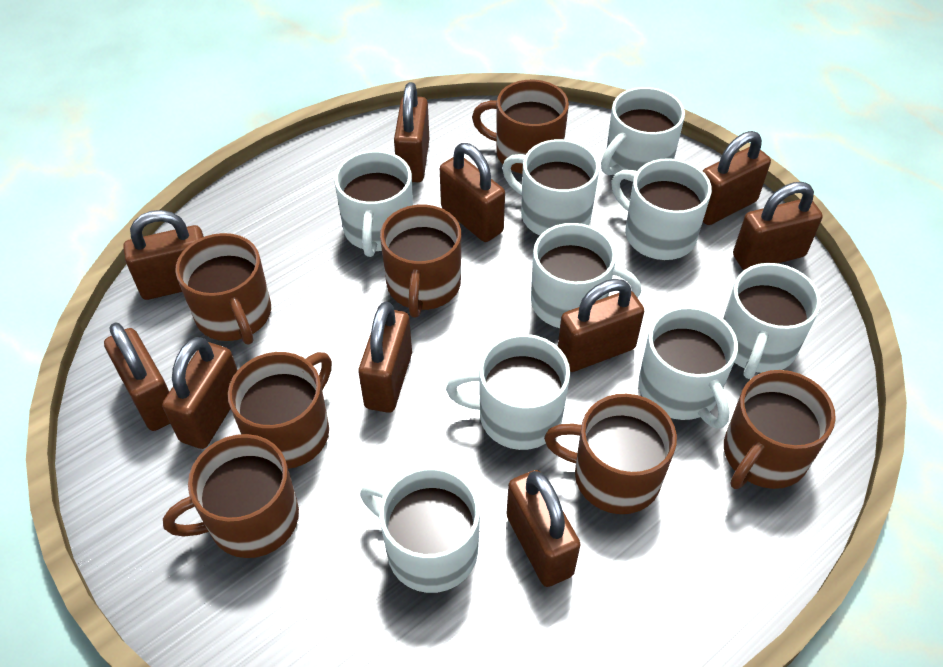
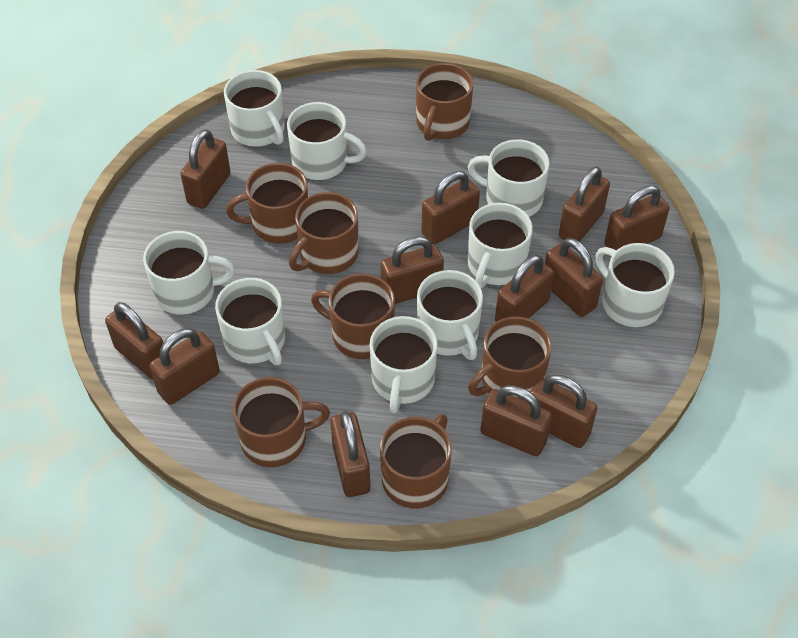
brown padlock: [104,323,170,431] [123,210,204,300] [162,337,238,449] [358,302,412,413] [394,82,429,182] [440,143,505,242] [506,470,581,587] [558,279,644,372] [703,131,771,225] [733,182,823,270] = 10 -> [105,302,163,379] [149,328,220,405] [180,129,231,209] [330,411,370,497] [381,236,444,304] [421,171,480,244] [480,385,552,456] [495,255,554,322] [530,374,597,448] [545,238,603,317] [559,167,610,242] [604,185,670,251] = 12

